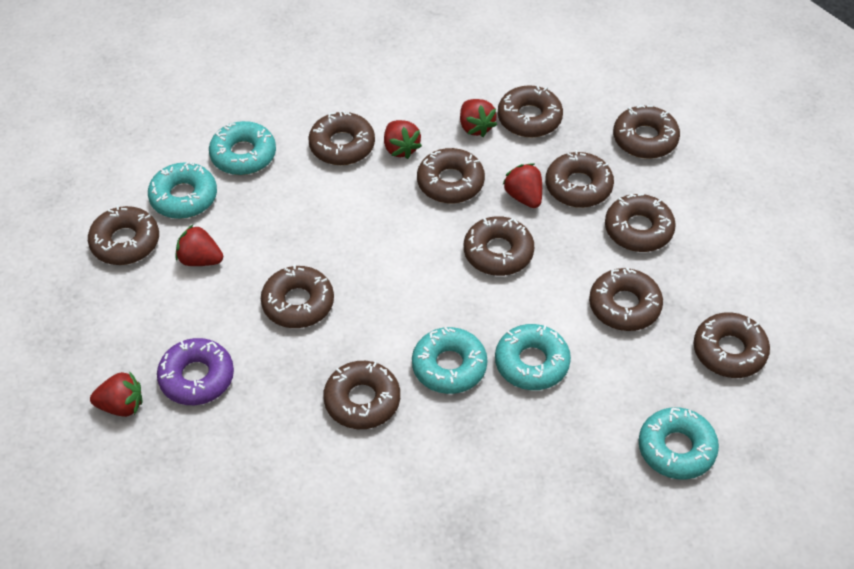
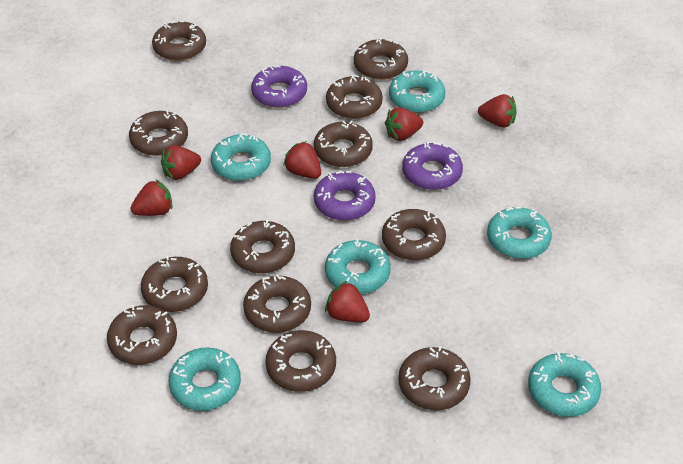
purple donut: [157,338,234,405] = 1 -> [251,65,307,108] [314,171,376,221] [402,141,463,190] = 3
red strawberry: [90,371,142,417] [175,224,223,266] [384,120,422,159] [460,99,497,137] [502,163,542,208] = 5 -> [131,179,173,216] [161,145,201,180] [283,141,321,179] [325,281,370,322] [385,107,423,141] [478,94,517,128] = 6
turquoise donut: [148,162,217,219] [209,121,276,175] [412,327,487,394] [495,324,571,390] [639,407,719,479] = 5 -> [169,347,241,411] [211,133,271,181] [325,239,391,294] [389,70,445,113] [487,207,552,259] [528,352,601,417] = 6

